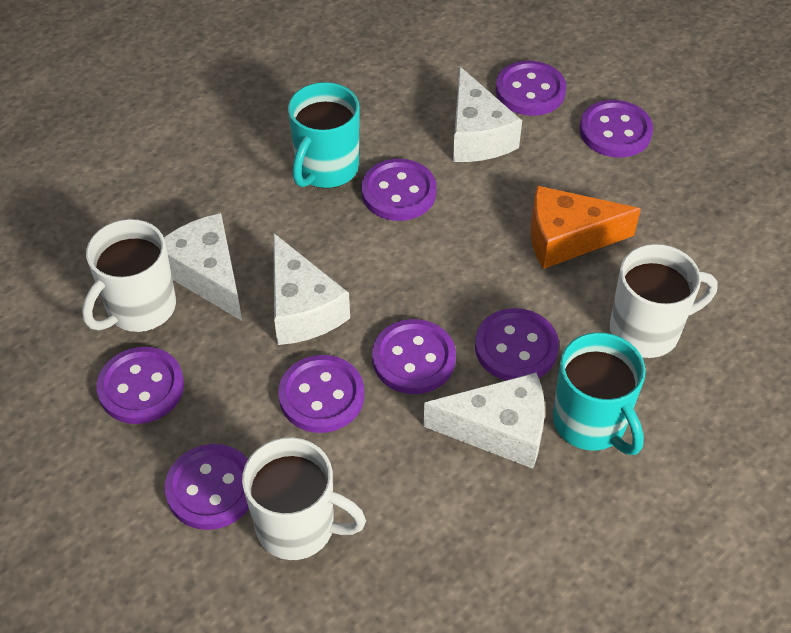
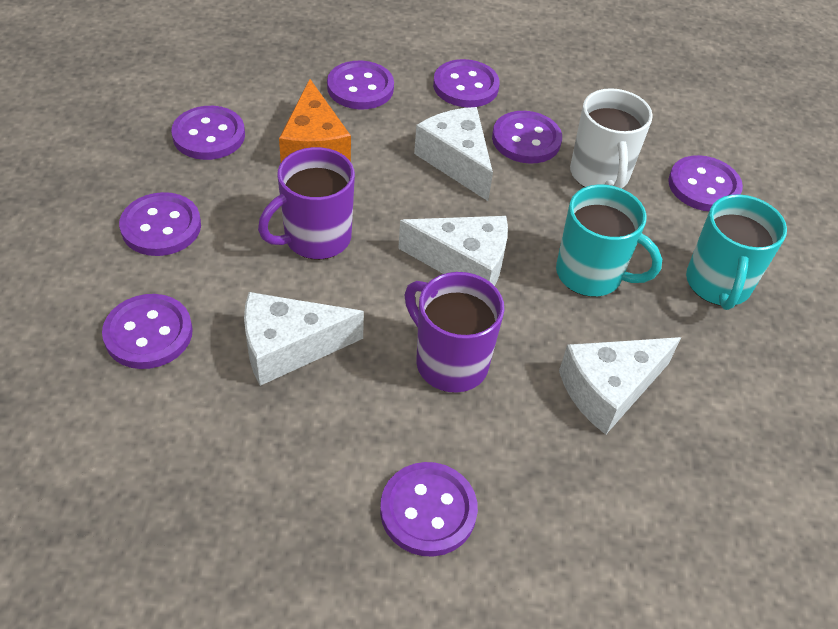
purple mug: none = 0 -> [258,147,355,260] [405,272,504,392] = 2
white mug: [82,219,176,332] [242,437,366,560] [610,244,718,358] = 3 -> [570,88,653,189] = 1

